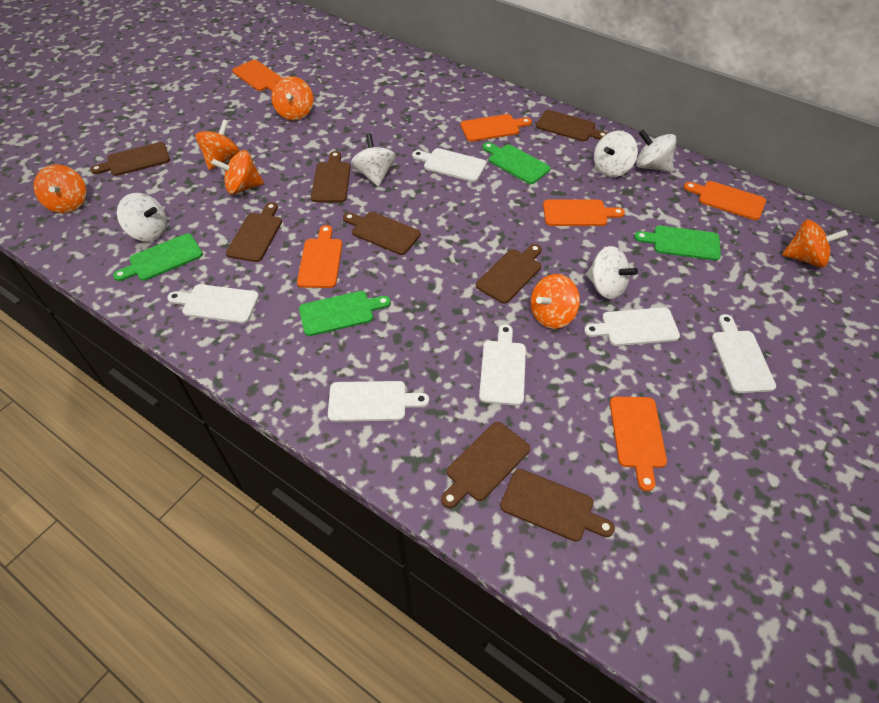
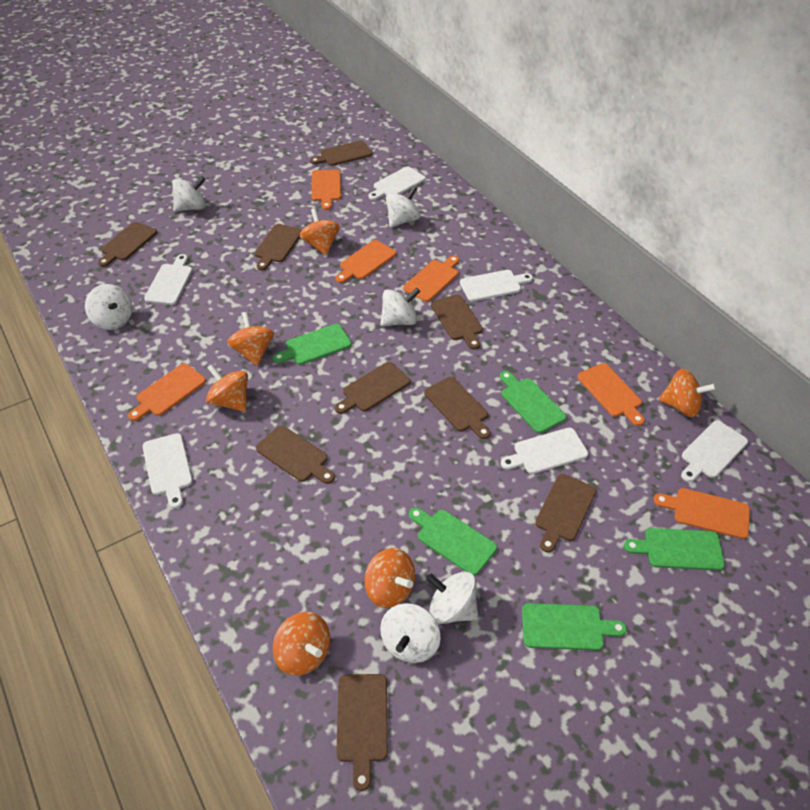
brown cutting board: [90,142,170,176] [226,202,282,262] [311,151,351,202] [343,212,421,255] [441,422,530,508] [476,244,542,304] [500,469,615,542] [536,110,608,142] = 8 -> [98,222,157,267] [255,224,302,270] [256,426,335,484] [310,140,372,166] [335,362,410,414] [336,674,388,791] [424,377,490,439] [431,295,483,350] [535,474,596,553] = 9
green cutting board: [113,234,203,281] [299,291,391,336] [483,142,551,184] [634,226,721,260] = 4 -> [273,324,352,365] [409,507,497,576] [500,371,566,433] [522,603,627,650] [624,528,725,571] = 5
white spinning top: [117,193,167,241] [351,133,396,187] [586,246,638,299] [594,131,638,177] [636,130,676,172] = 5 -> [85,284,132,330] [172,176,206,212] [380,287,420,326] [380,603,441,663] [386,186,420,228] [426,572,478,624] = 6

